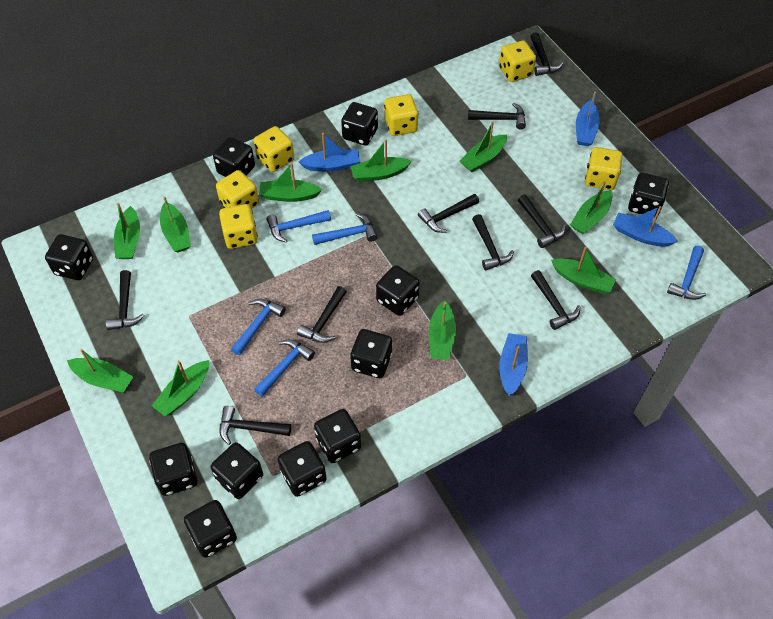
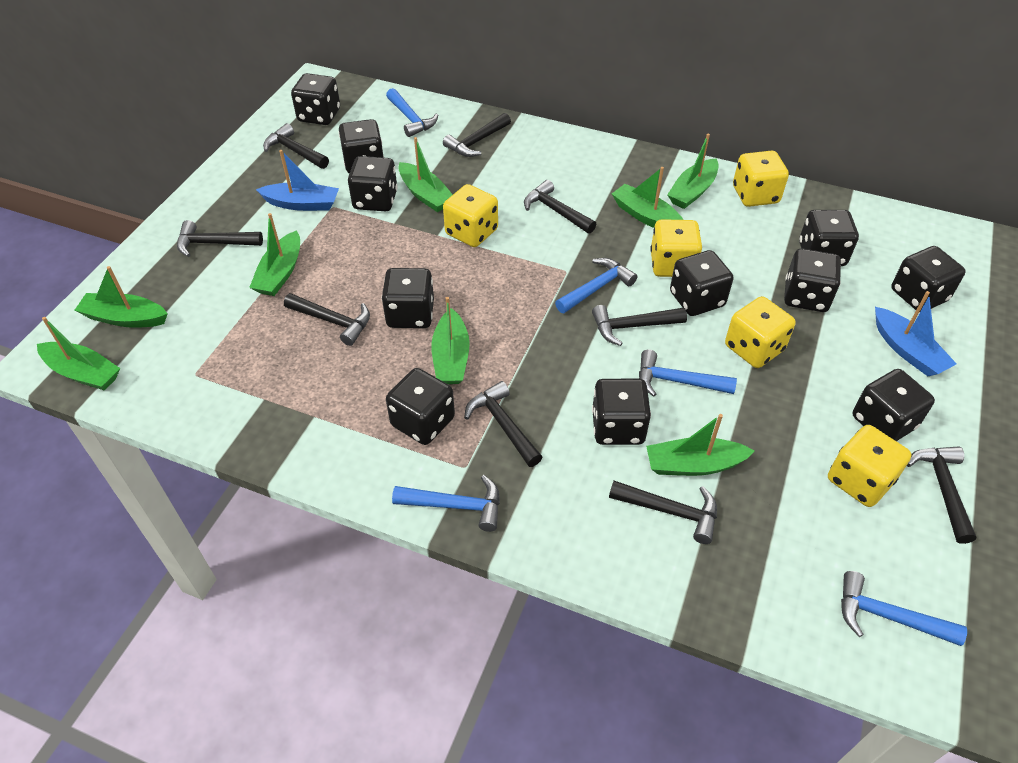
blue boat: [299,133,360,172] [499,333,528,396] [576,91,600,146] [613,206,678,247] = 4 -> [256,150,339,211] [875,291,957,376] = 2
green boat: [67,349,133,393] [114,203,140,259] [152,360,209,417] [160,197,191,252] [259,163,323,202] [350,140,412,182] [429,300,456,360] [460,122,507,172] [551,247,617,294] [570,181,613,234] = 10 -> [37,317,120,391] [75,266,168,328] [249,213,300,296] [398,137,453,212] [431,297,470,384] [612,167,683,228] [646,414,755,476] [667,134,719,209] = 8
yellow dice: [216,170,259,209] [219,204,258,249] [254,126,294,172] [384,94,418,136] [499,40,536,82] [585,147,623,190] = 6 -> [443,184,498,247] [650,219,702,277] [725,296,796,368] [733,151,789,207] [828,425,912,507] = 5

